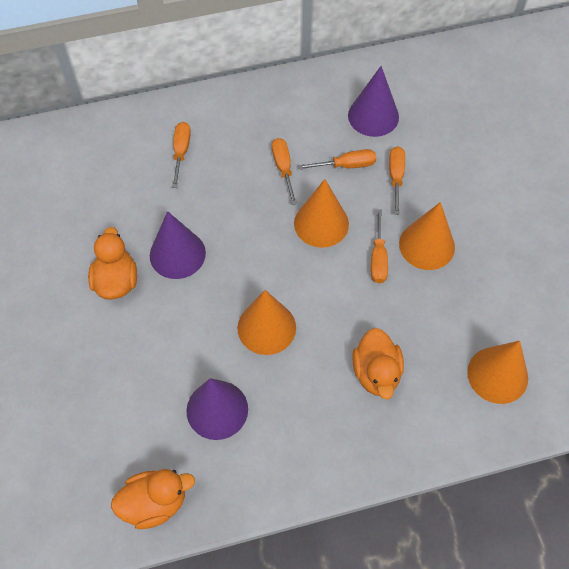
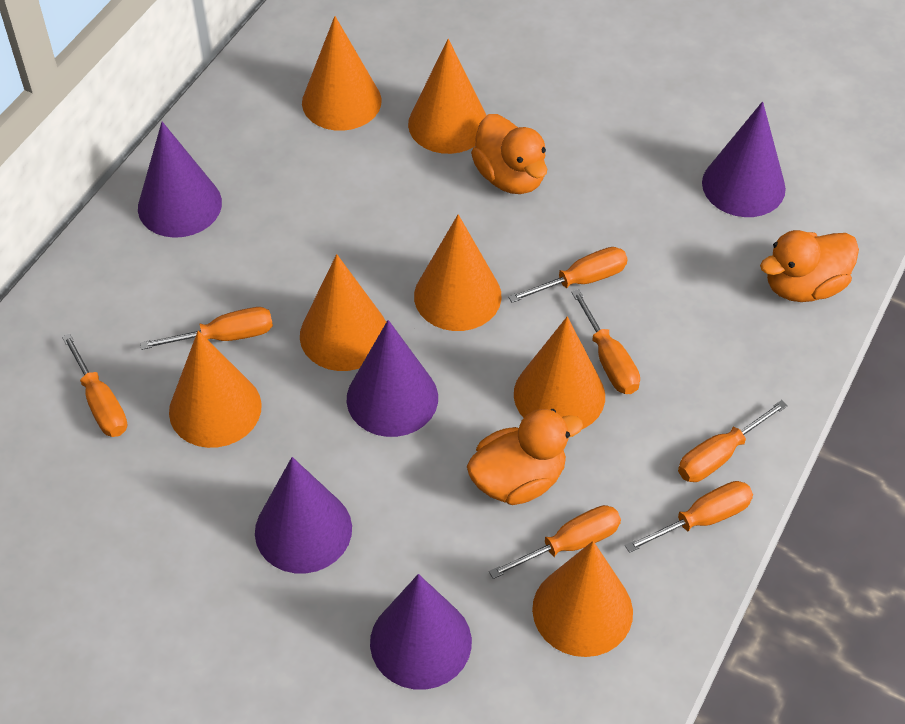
orange cone: [237,290,296,355] [294,179,349,248] [399,202,455,270] [467,341,528,404] = 4 -> [169,331,262,448] [300,254,386,371] [302,16,382,131] [408,39,487,154] [414,214,502,331] [514,317,605,430] [532,541,633,657] = 7
orange screwdriver: [172,122,191,188] [272,138,297,205] [298,149,376,170] [371,209,388,283] [389,146,405,215] = 5 -> [62,333,127,437] [140,307,273,350] [489,505,621,579] [508,247,628,303] [571,289,640,394] [625,481,753,553] [678,400,788,482] = 7
purple cone: [150,211,206,279] [186,378,248,440] [348,66,399,137] = 3 -> [138,122,222,238] [255,457,352,573] [347,320,438,437] [370,574,472,690] [702,101,786,217] = 5

